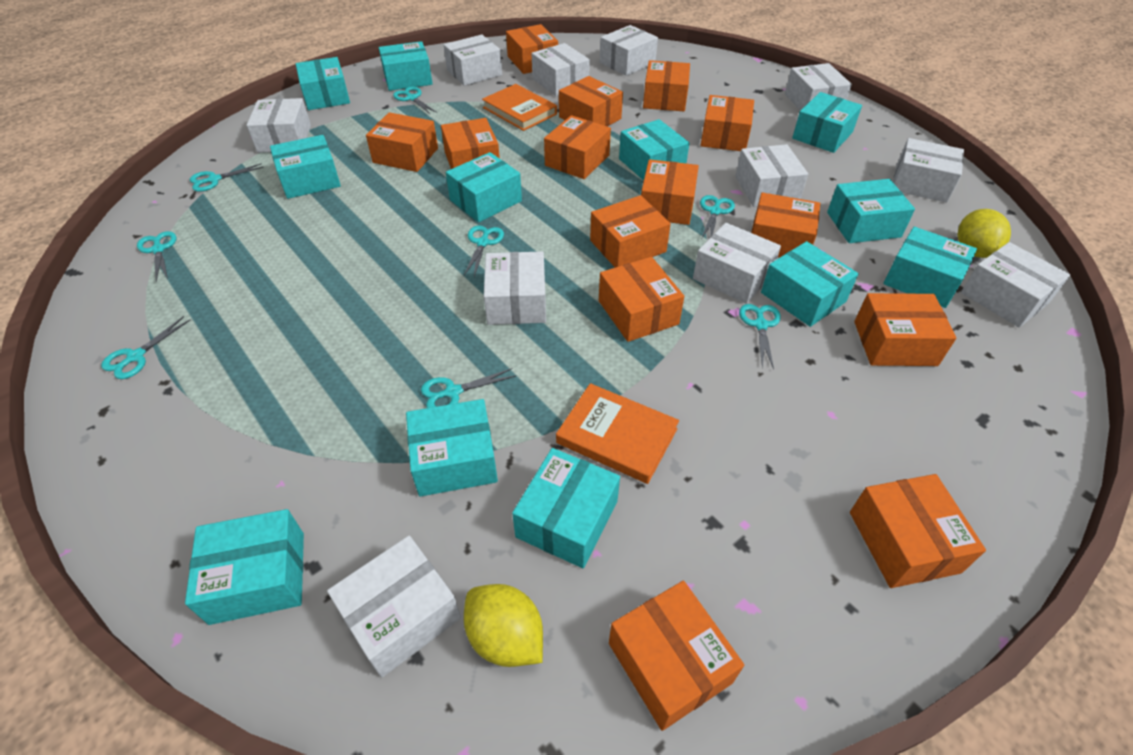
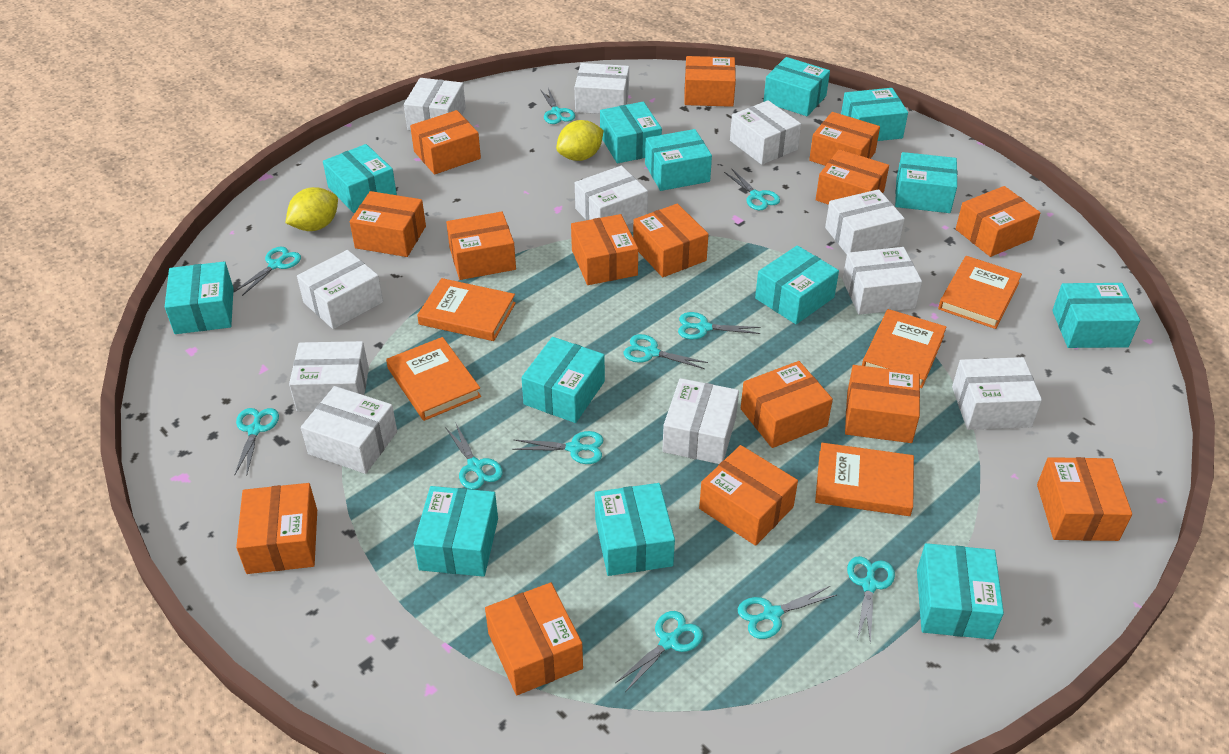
orange book: [482,84,557,131] [556,383,679,484] = 2 -> [386,337,481,421] [417,278,516,341] [815,443,914,516] [862,309,947,388] [938,256,1022,329] = 5
orange box: [366,112,438,172] [441,118,500,169] [506,24,558,74] [544,115,611,179] [559,76,623,127] [590,195,671,268] [599,257,684,342] [609,581,744,731] [641,159,699,225] [643,60,690,111] [700,95,754,151] [751,192,821,258] [850,474,986,588] [854,293,957,366] = 14 -> [236,483,317,574] [350,191,426,257] [410,110,481,175] [446,212,516,280] [485,583,583,695] [571,214,638,285] [633,204,709,277] [684,56,736,107] [699,445,798,546] [741,361,833,448] [809,112,880,166] [816,149,889,205] [845,365,920,443] [956,186,1041,257] [1037,457,1132,541] = 15
turquoise box: [185,509,304,625] [270,135,341,199] [296,57,350,110] [379,41,433,91] [406,399,498,497] [446,152,522,222] [512,448,620,568] [619,119,690,181] [761,241,859,327] [792,92,862,153] [827,179,915,243] [883,227,977,308] = 12 -> [165,261,234,334] [323,144,397,213] [414,486,498,577] [521,337,605,423] [595,483,675,576] [600,102,662,163] [645,129,712,191] [755,245,839,324] [763,57,830,116] [841,88,908,141] [895,152,957,213] [917,543,1004,639] [1052,283,1140,348] = 13
turquoise scissors: [101,316,191,379] [137,231,177,282] [190,163,264,192] [393,87,437,114] [421,368,516,408] [464,225,504,277] [700,195,735,239] [739,304,781,369] = 8 -> [234,247,301,296] [235,408,279,476] [445,422,503,490] [512,431,604,464] [540,88,575,124] [615,611,703,692] [624,334,708,369] [678,312,760,339] [724,168,780,210] [738,586,837,639] [847,556,895,644] = 11

